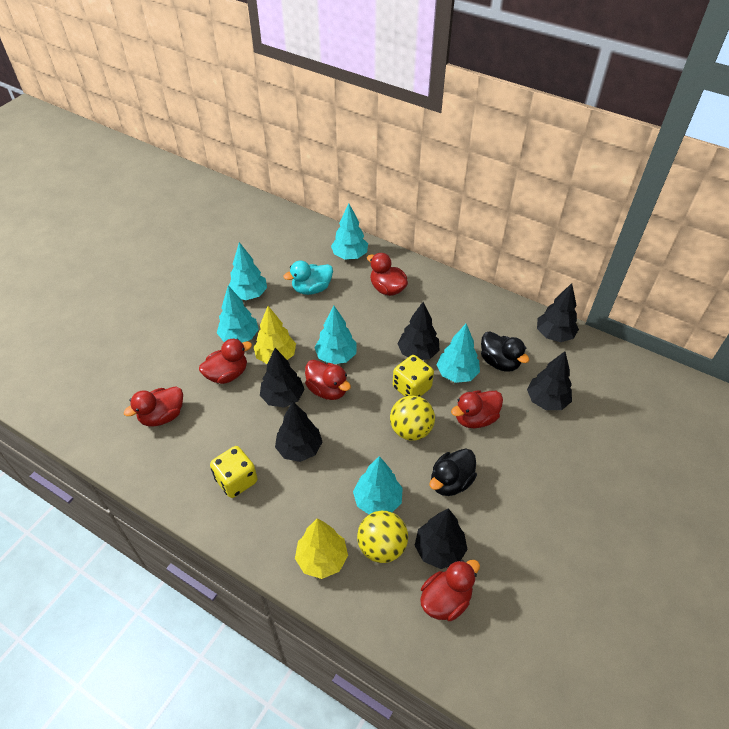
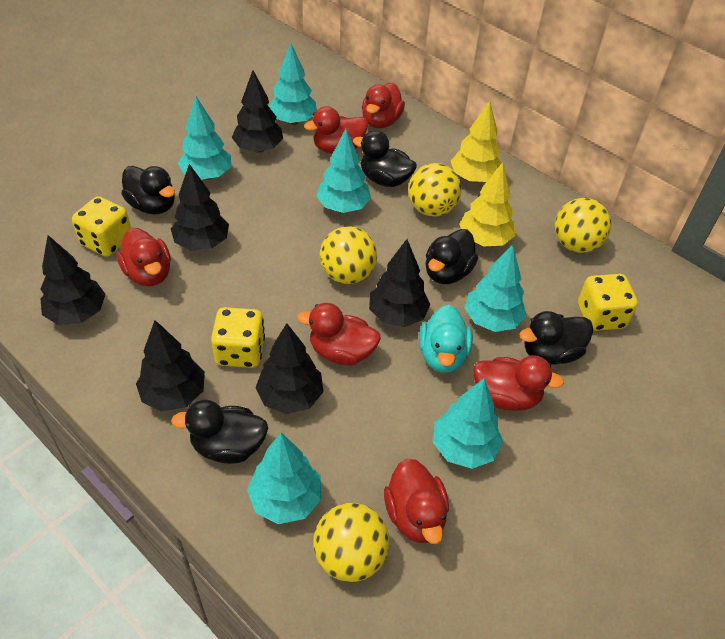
black duck: [430,449,477,496] [481,331,529,372] = 2 -> [121,166,175,215] [171,399,268,464] [353,130,417,187] [425,229,478,284] [519,311,593,364] = 5
yellow ball: [357,511,408,563] [390,396,435,441] = 2 -> [313,503,390,582] [320,226,377,284] [408,163,461,217] [555,198,611,253] = 4
yellow dice: [210,446,258,498] [393,355,434,397] = 2 -> [72,196,131,257] [211,307,265,368] [578,274,638,331] = 3

